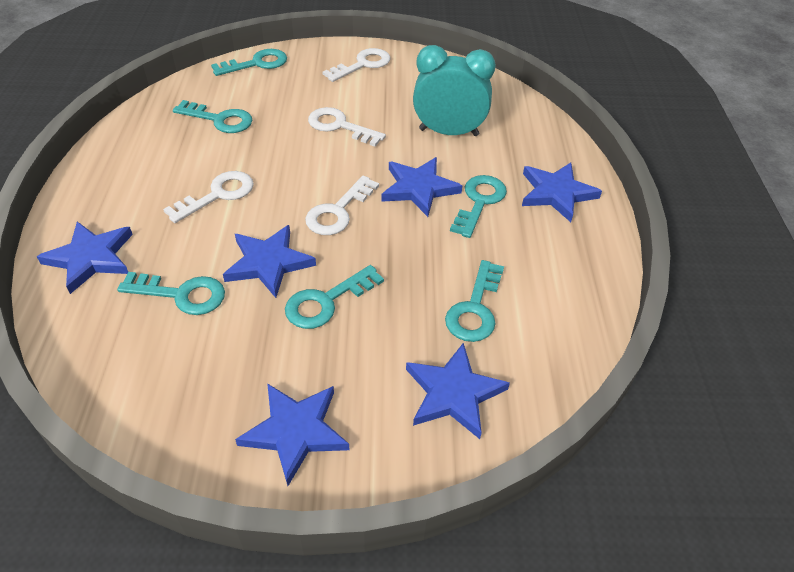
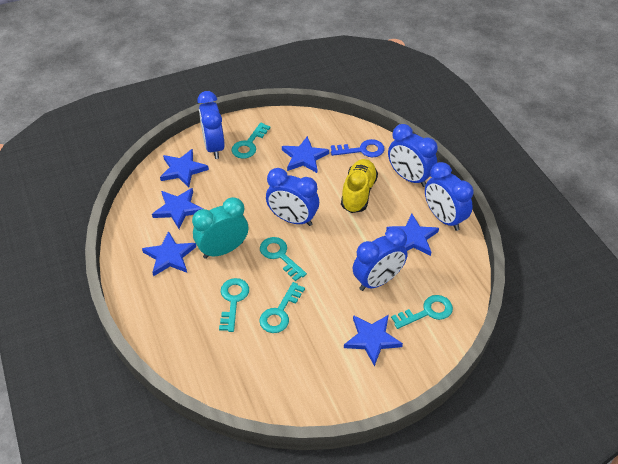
blue clock: none = 0 -> [197,91,225,159] [266,168,319,226] [353,227,407,291] [388,124,438,187] [425,162,473,231] = 5
blue key: none = 0 -> [331,139,384,157] = 1
turquoise key: [117,272,225,315] [173,100,252,133] [211,49,287,76] [285,265,384,329] [445,260,504,342] [450,175,507,238] = 6 -> [219,278,249,332] [232,122,271,159] [259,282,305,333] [260,237,307,281] [391,295,453,329] = 5
white key: [163,171,254,223] [305,176,379,235] [308,107,386,147] [322,48,391,82] = 4 -> none = 0
yellow shoe: none = 0 -> [341,159,378,213] = 1

